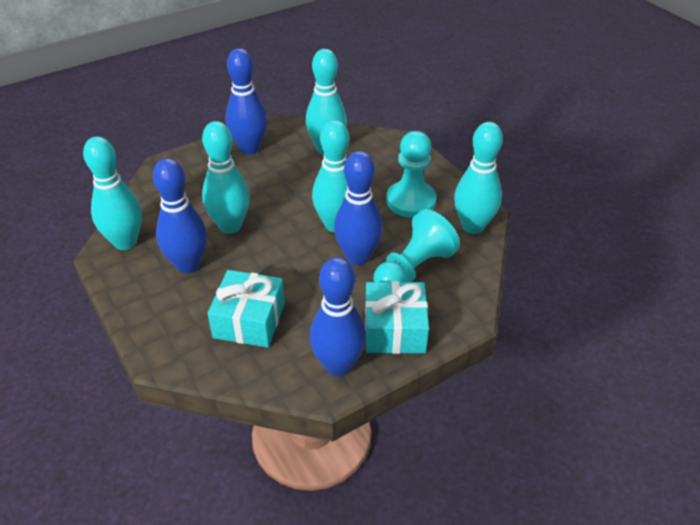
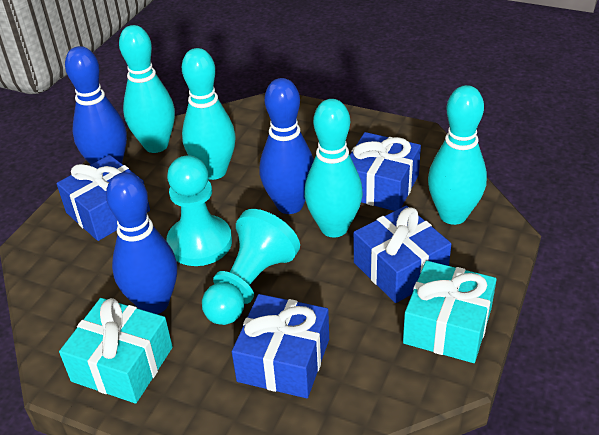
blue bowling pin: [153,158,207,273] [225,48,267,155] [310,257,366,376] [334,151,383,265] = 4 -> [65,46,127,165] [106,172,177,314] [260,78,314,214] = 3
blue gift: none = 0 -> [57,155,150,241] [232,294,329,398] [350,132,421,211] [354,205,451,303] = 4
turquoise bowling pin: [83,136,142,250] [202,121,250,234] [306,49,347,155] [312,120,350,232] [454,122,503,234] = 5 -> [119,25,175,153] [182,48,236,180] [305,99,363,238] [428,85,487,225] = 4

